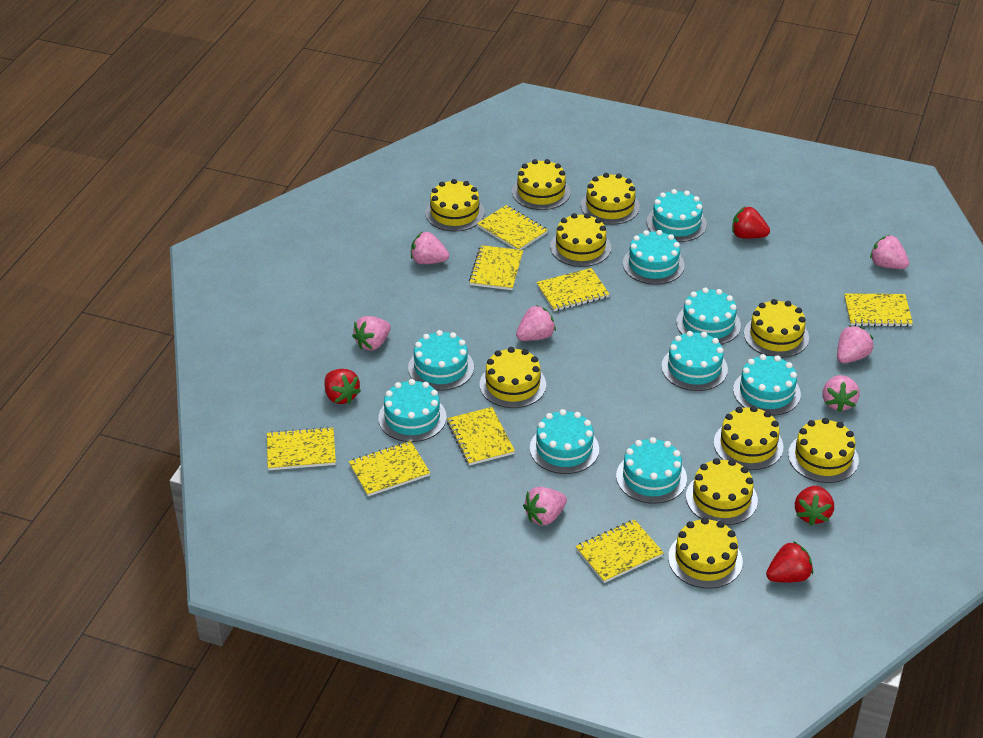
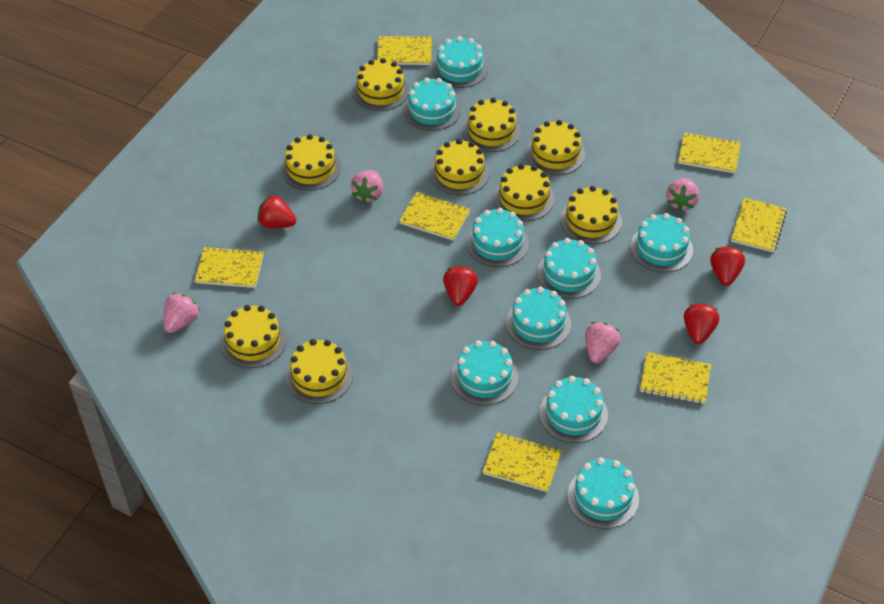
pink strawberry: [352,316,391,351] [411,232,449,264] [516,305,556,341] [523,487,567,526] [822,375,860,412] [837,325,873,363] [870,235,909,269] = 7 -> [163,293,200,333] [351,170,383,204] [585,322,621,363] [666,178,700,211] = 4
yellow cake: [425,179,485,231] [480,347,546,408] [512,159,571,210] [550,213,611,267] [581,173,640,225] [668,517,743,589] [686,458,758,525] [714,406,783,470] [744,299,809,358] [788,418,859,483] = 10 -> [220,305,287,368] [281,134,341,190] [286,339,353,404] [352,58,409,111] [430,139,490,195] [463,98,521,152] [494,164,555,221] [526,120,585,175] [560,186,622,244] = 9
yellow notebook: [267,427,336,470] [349,441,430,496] [447,407,515,466] [469,245,523,290] [477,205,548,250] [536,268,609,311] [576,519,664,583] [844,293,913,327] = 8 -> [195,246,264,288] [377,35,432,65] [399,192,470,241] [483,432,562,492] [640,352,711,404] [678,132,741,173] [731,198,787,253] = 7

